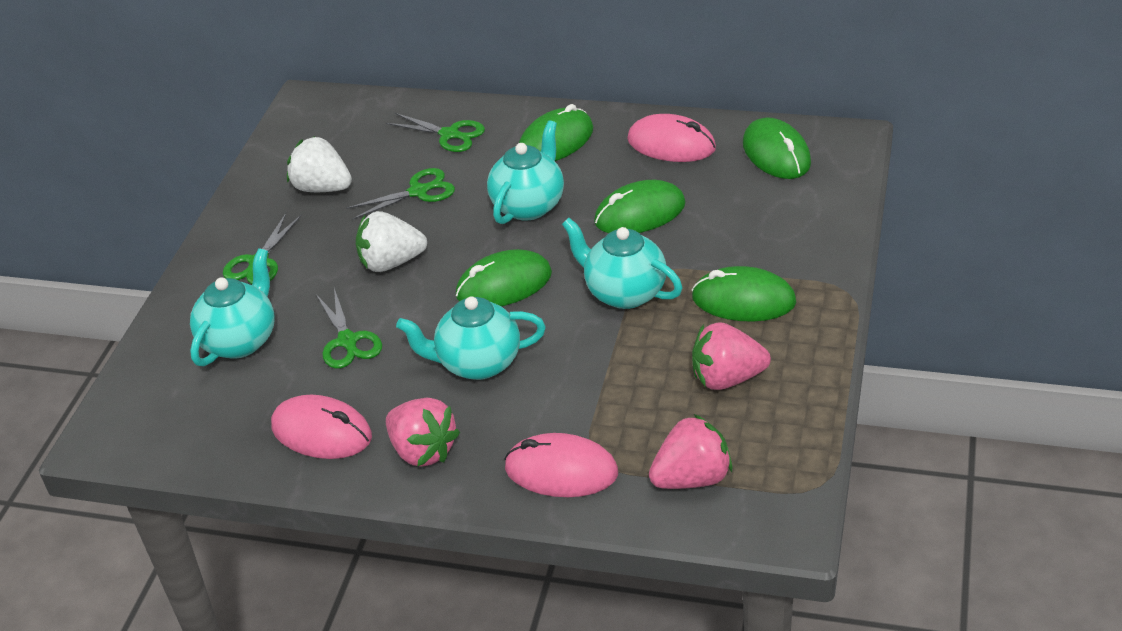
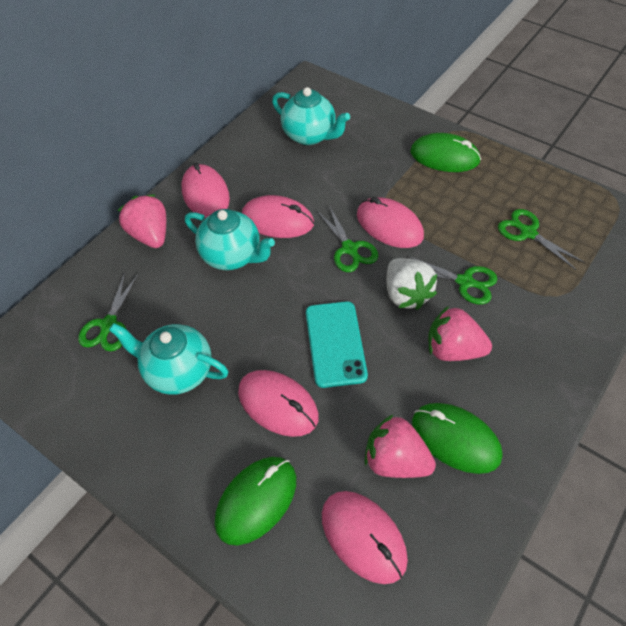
green mouse: [456,249,552,306] [519,104,593,161] [594,180,686,233] [691,266,797,322] [743,117,811,179] = 5 -> [215,457,296,546] [411,133,481,172] [412,403,503,474] = 3
pink mouse: [271,395,372,459] [504,433,618,497] [627,114,716,162] = 3 -> [181,163,230,218] [238,370,319,437] [242,195,314,238] [322,491,408,584] [357,197,424,248] = 5
turquoise phone: none = 0 -> [306,301,368,388] = 1
turquoise teapot: [190,248,274,366] [396,296,546,380] [487,120,564,224] [562,218,682,309] = 4 -> [109,323,228,395] [185,209,275,270] [272,87,350,145] = 3
white strawberry: [287,136,352,192] [356,211,427,272] = 2 -> [386,258,437,310] = 1

